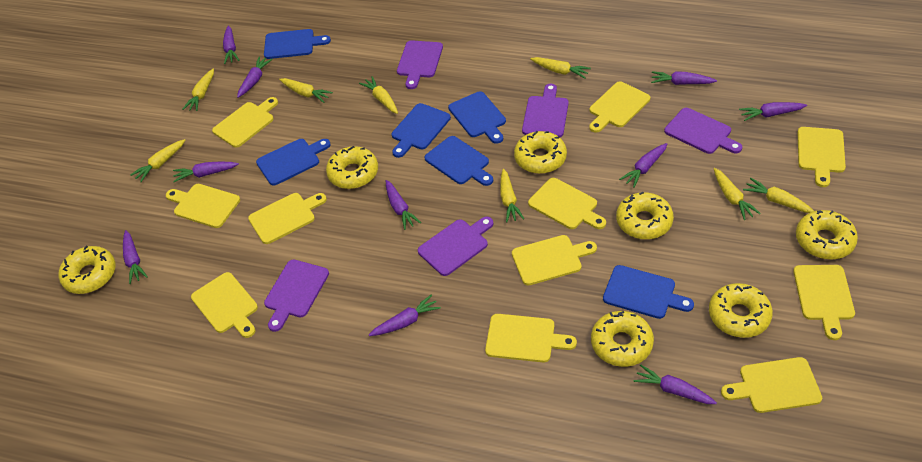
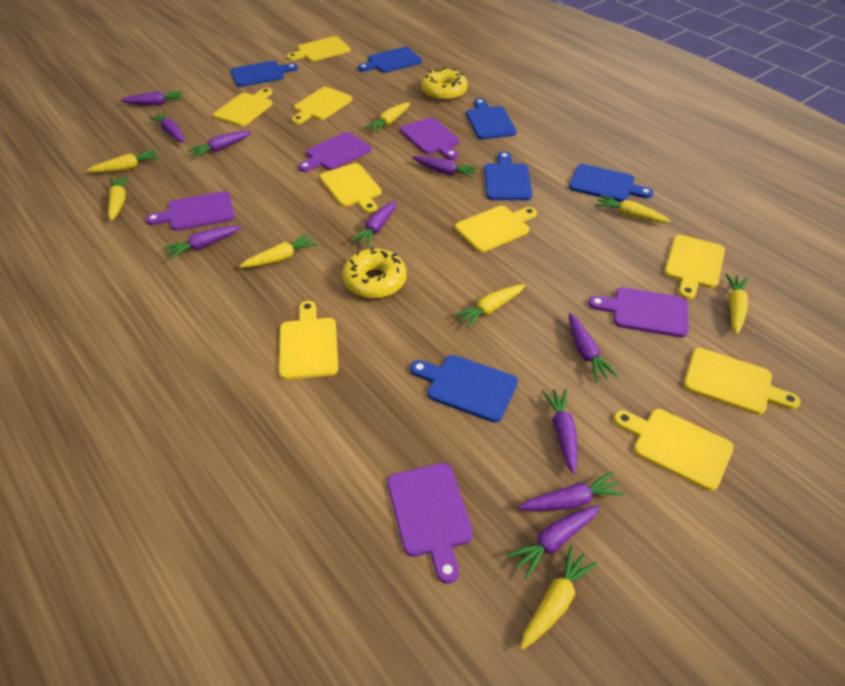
yellow cutting board: [166,184,240,228] [191,272,258,338] [212,97,278,148] [248,193,327,244] [485,314,577,362] [512,235,597,285] [528,178,606,229] [589,81,650,133] [721,357,822,413] [793,265,855,340] [797,127,846,187] = 11 -> [213,88,272,126] [279,301,338,380] [287,36,350,61] [292,87,352,124] [320,163,382,214] [455,206,537,252] [613,409,734,491] [664,235,725,299] [684,348,801,415] = 9
yellow donut: [59,246,116,294] [326,146,378,189] [514,131,567,174] [591,311,654,367] [616,192,674,239] [709,283,773,338] [796,210,858,260] = 7 -> [342,247,406,299] [421,68,468,101] = 2

